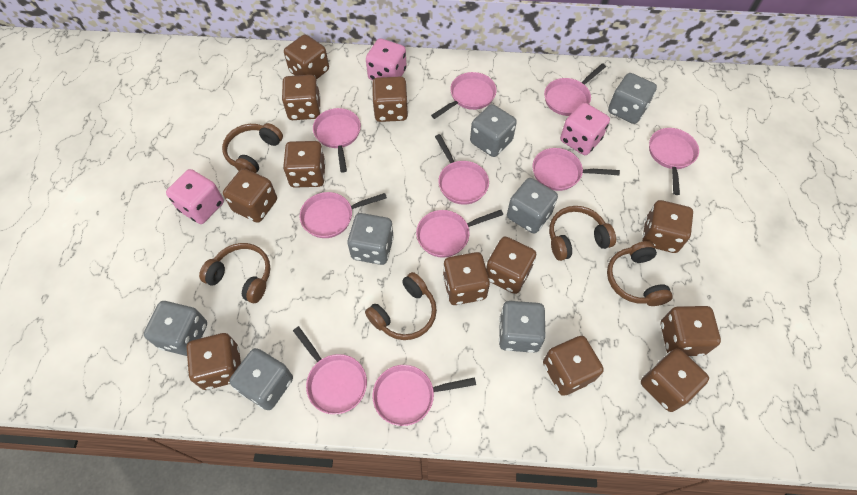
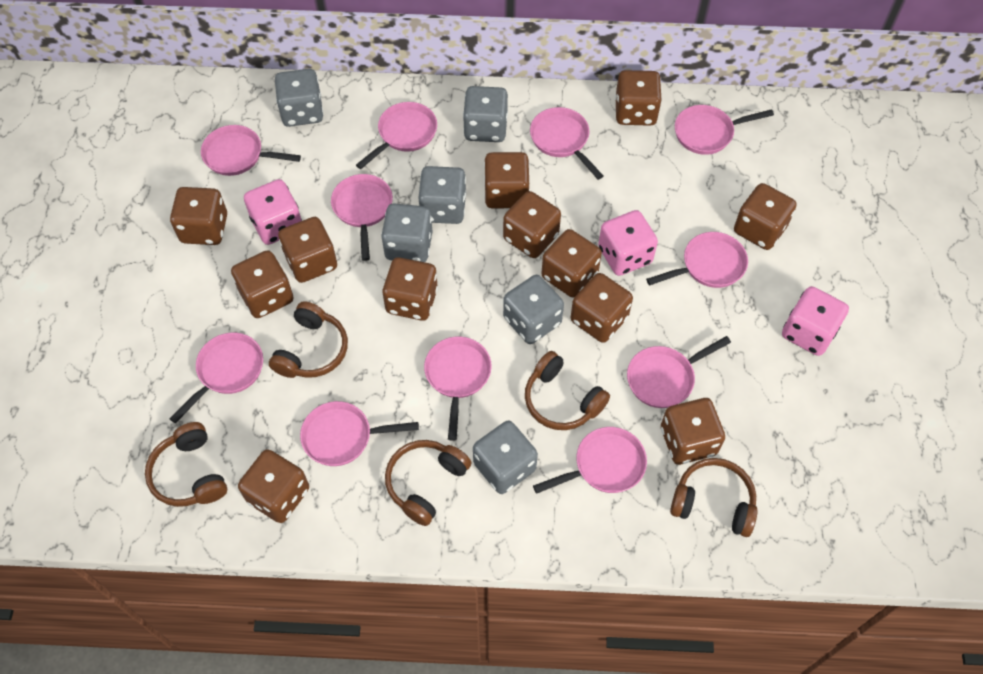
grey dice: [144,301,207,356] [229,348,293,410] [347,213,394,265] [470,104,517,157] [499,301,546,353] [507,178,558,234] [608,73,657,124] = 7 -> [275,69,323,127] [381,204,432,262] [418,166,466,224] [463,86,508,142] [473,420,538,494] [503,275,564,344] = 6
pink pan: [293,326,367,414] [300,192,387,238] [313,108,361,173] [372,365,476,426] [416,210,503,258] [431,72,497,119] [435,134,489,205] [532,148,620,191] [544,63,606,116] [649,128,699,195] = 10 -> [169,333,263,423] [201,125,301,176] [300,401,419,466] [331,174,393,261] [356,102,437,169] [424,336,492,441] [530,107,603,180] [533,427,647,494] [627,336,731,408] [646,232,748,288] [675,105,774,155] = 11

